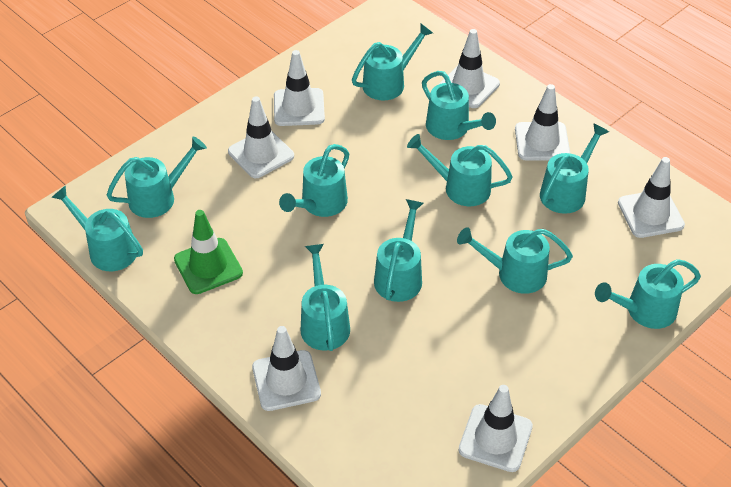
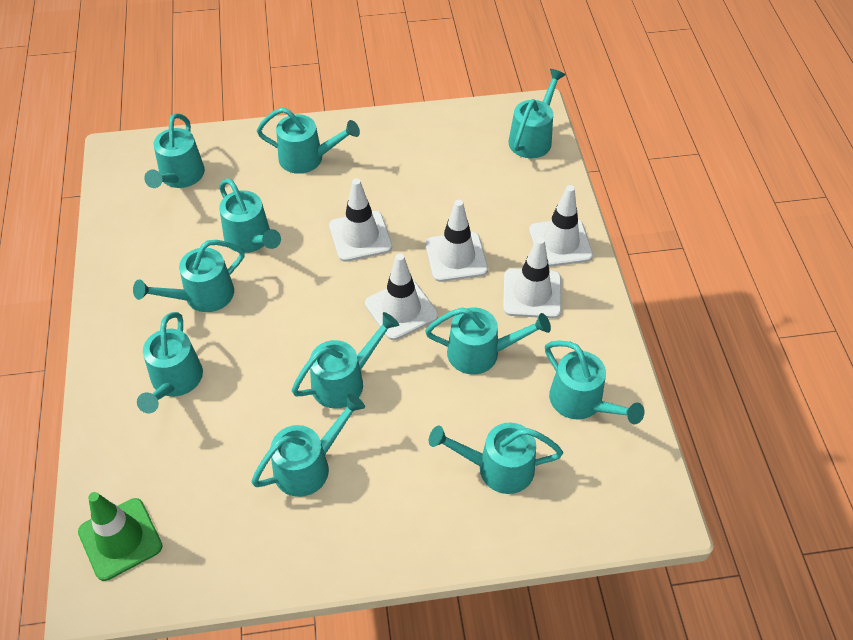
white traffic cone: [228,96,294,178] [252,326,321,411] [274,50,325,126] [438,29,500,108] [458,385,533,472] [515,84,570,161] [618,157,685,238] = 7 -> [329,179,392,262] [365,253,438,340] [425,200,488,282] [503,237,562,318] [529,185,593,267] = 5

